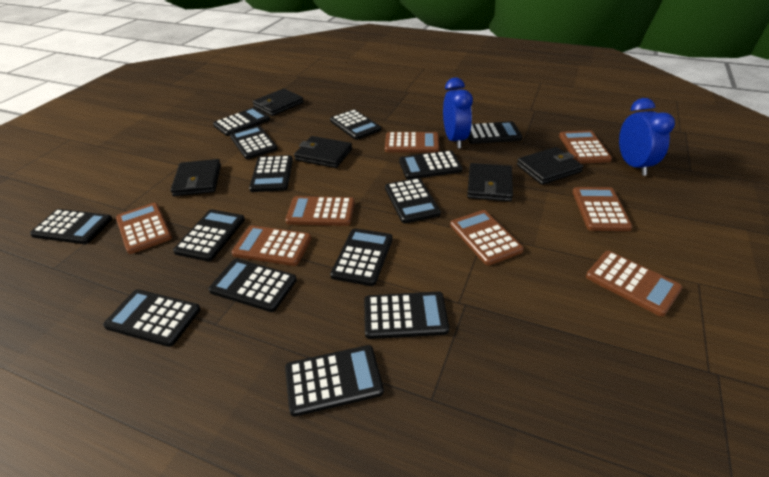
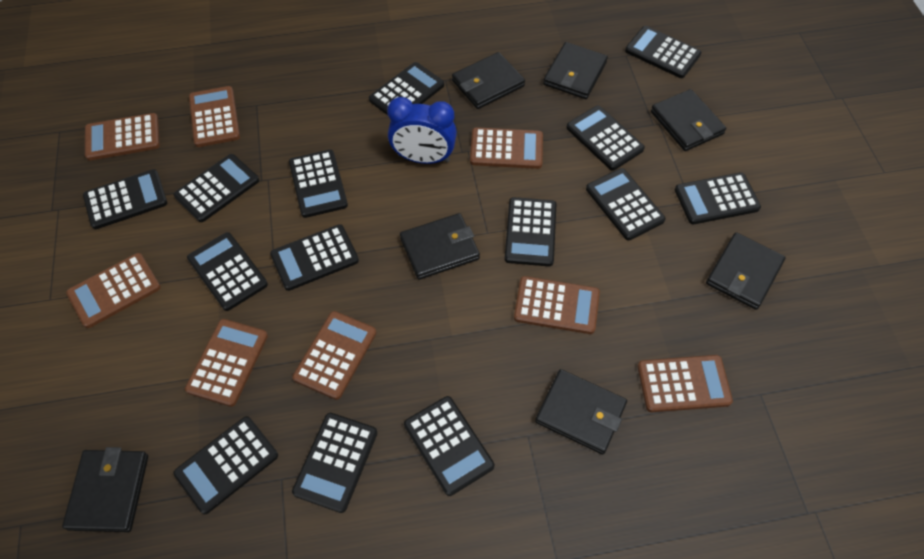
black wallet: [170,159,221,196] [253,88,303,116] [294,136,352,168] [467,163,513,202] [517,147,583,185] = 5 -> [62,447,148,532] [400,213,480,280] [452,52,525,109] [535,369,627,455] [543,42,608,99] [651,89,726,151] [706,232,786,310] = 7
blue clock: [443,78,473,148] [619,98,675,176] = 2 -> [387,97,457,164] = 1

